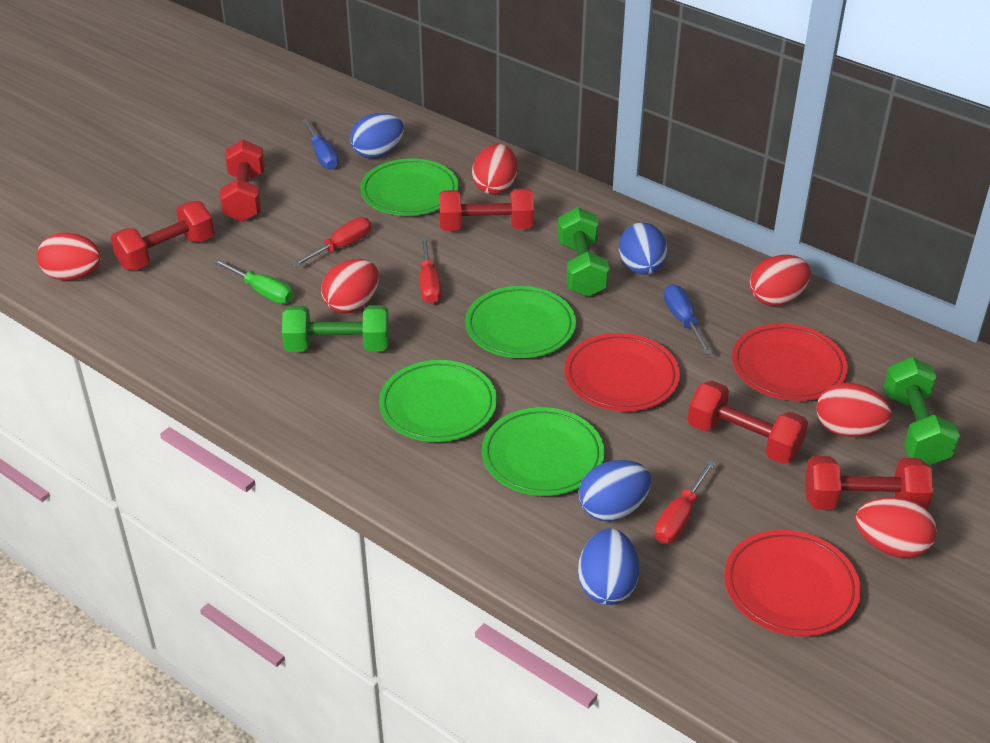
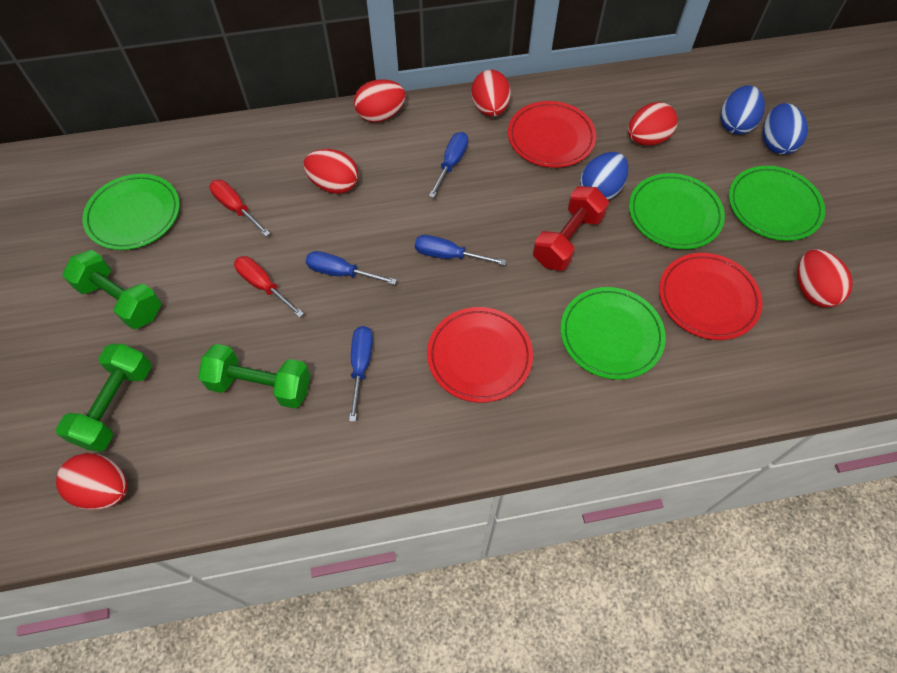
blue egg: [350,113,404,159] [578,529,639,605] [579,460,651,521] [619,223,667,275] = 4 -> [580,152,629,200] [721,86,765,134] [763,103,808,155] = 3
blue screwdriver: [302,119,339,170] [664,284,712,355] = 2 -> [306,251,397,285] [349,326,373,422] [415,235,506,265] [429,132,468,198] = 4
green screwdriver: [213,259,293,304] = 1 -> none = 0
red dumbbell: [111,201,214,270] [220,140,265,222] [439,188,534,231] [688,381,808,464] [805,456,933,510] = 5 -> [533,186,609,271] = 1
red screwdriver: [292,217,371,267] [420,237,441,304] [654,460,715,543] = 3 -> [209,180,270,236] [234,256,304,318] = 2

